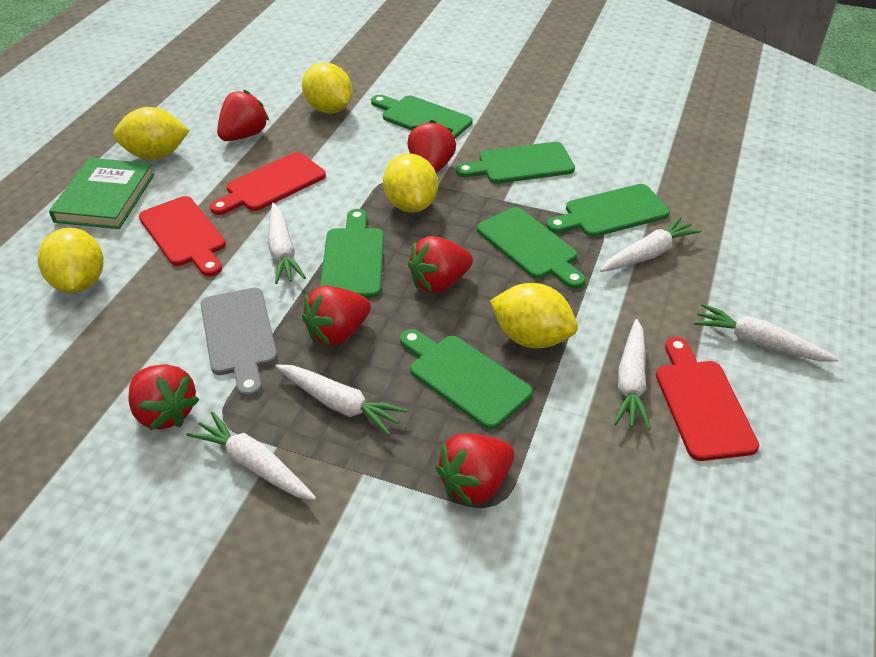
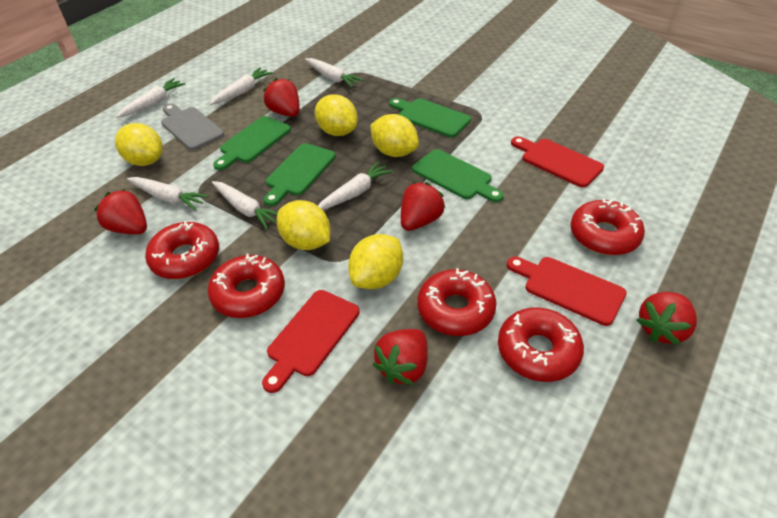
green book: [49,158,155,229] = 1 -> none = 0
green cutting board: [320,209,384,298] [371,95,472,139] [400,329,533,430] [456,142,575,184] [477,207,586,289] [547,184,670,237] = 6 -> [213,116,291,170] [264,143,336,206] [389,98,471,137] [412,149,504,202] = 4
red donut: none = 0 -> [145,221,219,279] [208,254,285,318] [417,268,496,336] [498,307,584,382] [571,198,645,255] = 5
red strawberry: [128,364,199,430] [217,90,269,141] [302,285,371,346] [407,120,456,173] [408,236,473,293] [436,434,514,507] = 6 -> [94,189,147,234] [263,78,300,117] [372,329,428,385] [401,182,445,231] [637,292,697,345] = 5

